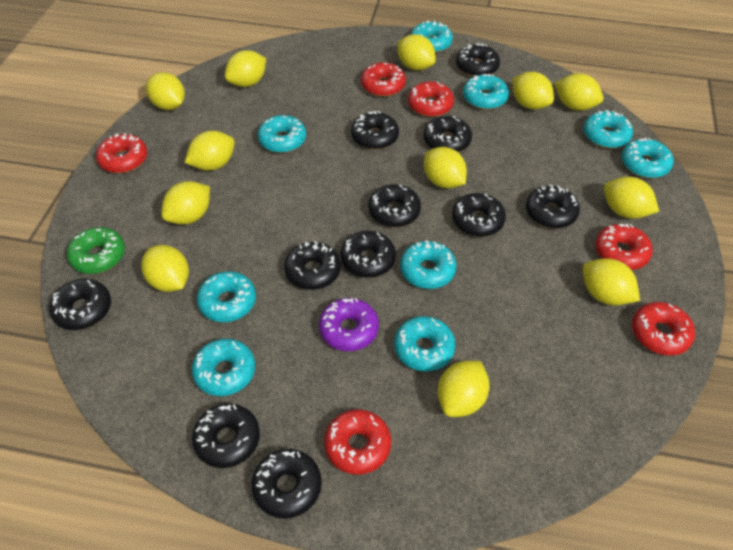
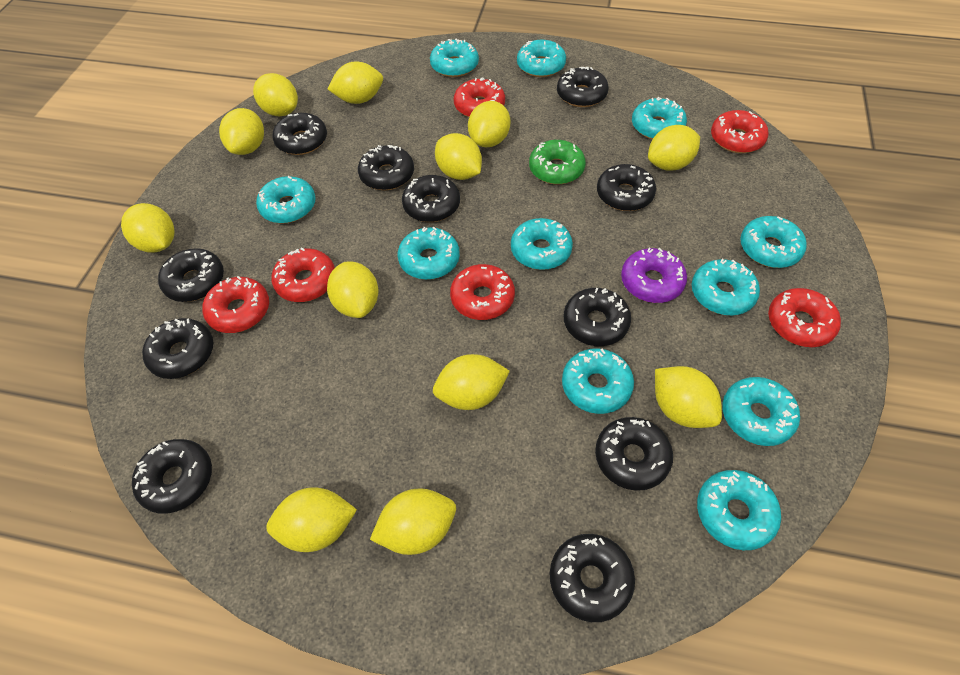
turquoise donut: [192,339,255,396] [197,271,256,322] [258,115,306,153] [394,316,456,371] [400,240,457,289] [411,21,453,53] [463,74,509,110] [584,110,633,148] [621,138,674,178] = 9 -> [256,176,316,224] [398,227,460,280] [430,39,479,77] [511,218,573,270] [517,40,566,77] [562,348,634,414] [632,97,687,139] [692,258,760,315] [697,470,781,550] [722,377,800,446] [740,216,807,268] = 11

